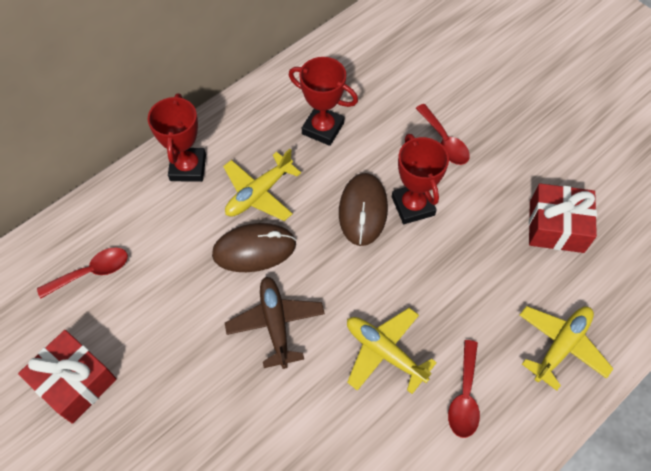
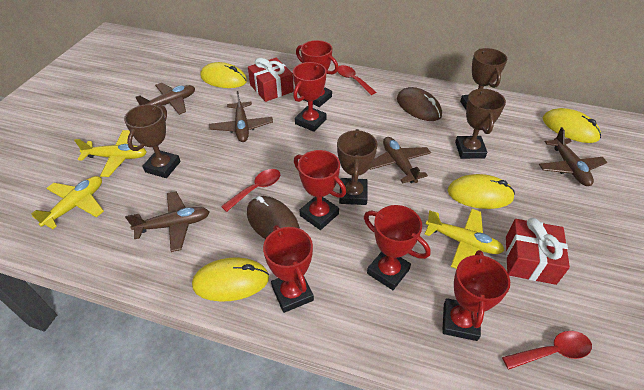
brown plane: [225,277,325,369] = 1 -> [125,191,209,252] [135,83,195,115] [210,91,273,142] [369,137,431,184] [539,127,607,186] = 5
brown trophy: none = 0 -> [124,104,181,178] [337,129,377,205] [455,88,506,159] [460,48,507,110] = 4
red trophy: [148,93,206,182] [289,57,358,146] [392,134,449,224] = 3 -> [263,225,314,313] [293,62,327,132] [294,150,346,230] [296,40,338,107] [364,205,431,290] [442,250,510,341] = 6
yellow mouse: none = 0 -> [192,257,269,302] [200,62,247,88] [447,174,515,209] [543,108,601,143] = 4

